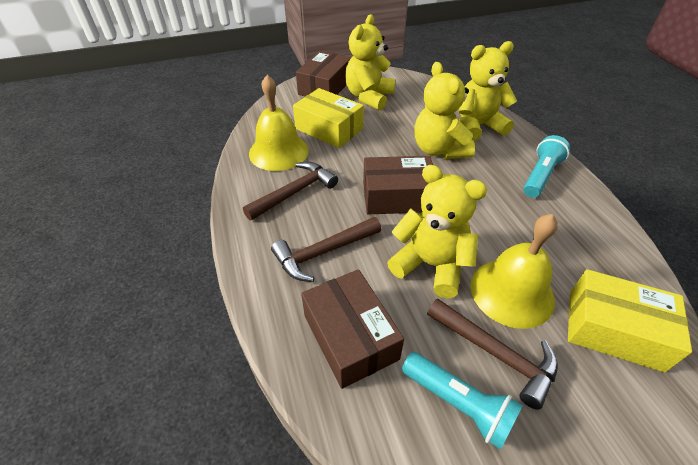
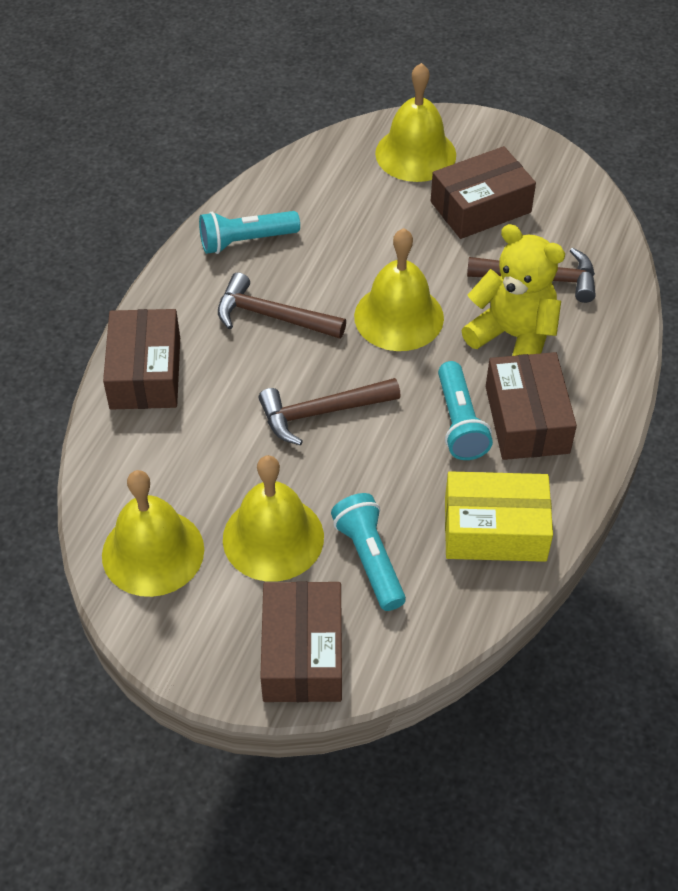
brown box: [296,51,351,96] [301,269,404,389] [363,156,433,214] = 3 -> [103,309,180,409] [260,581,342,702] [431,146,536,239] [486,352,577,460] = 4
turquoise flashlight: [402,352,523,450] [523,135,570,198] = 2 -> [199,211,300,254] [331,493,406,611] [438,361,493,460] = 3
yellow bell: [249,75,309,171] [471,214,558,329] = 2 -> [102,470,204,597] [223,455,324,582] [354,228,444,351] [375,63,456,182] = 4
yellow box: [293,88,364,148] [568,269,692,373] = 2 -> [445,471,553,562] = 1
yellow teddy bear: [345,14,395,110] [387,165,487,298] [415,62,475,159] [459,41,517,141] = 4 -> [462,224,565,356] = 1

